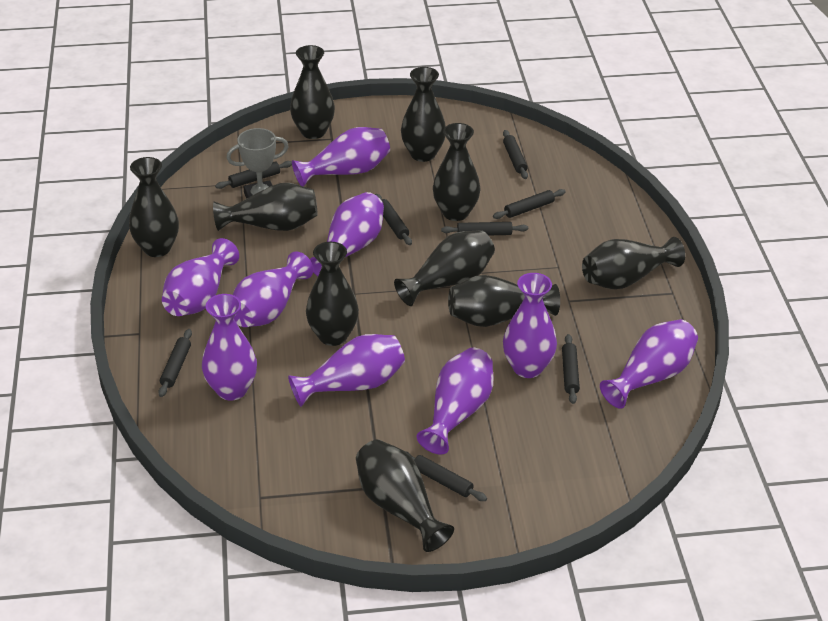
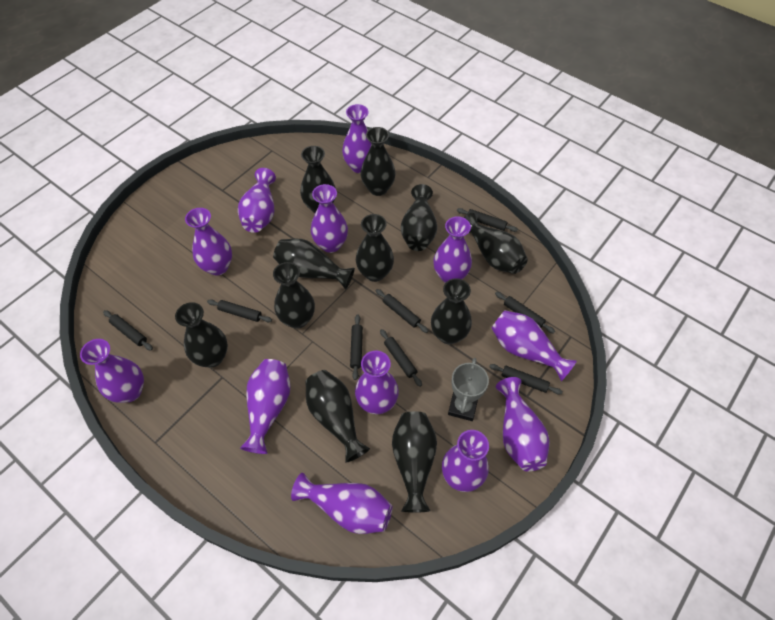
black vase: [129,157,179,257] [213,183,317,231] [290,45,335,139] [306,242,359,346] [356,439,454,552] [394,230,495,306] [401,67,446,162] [433,123,481,221] [448,275,560,327] [582,237,685,289] = 10 -> [175,302,228,368] [273,239,355,290] [273,262,315,329] [300,146,336,213] [305,370,370,463] [356,214,394,282] [361,127,396,196] [392,411,437,513] [401,184,437,251] [431,278,472,344] [464,213,528,274] = 11
purple vase: [162,238,239,316] [202,294,257,401] [233,251,313,327] [288,334,405,407] [292,127,390,187] [310,192,384,276] [417,348,493,455] [503,273,557,378] [600,319,698,409] = 9 -> [80,339,144,403] [185,208,232,276] [238,168,276,233] [240,359,291,454] [291,473,392,534] [311,184,348,253] [342,104,372,173] [355,351,399,414] [433,216,472,283] [442,430,489,492] [492,310,577,381] [496,377,549,471] = 12

